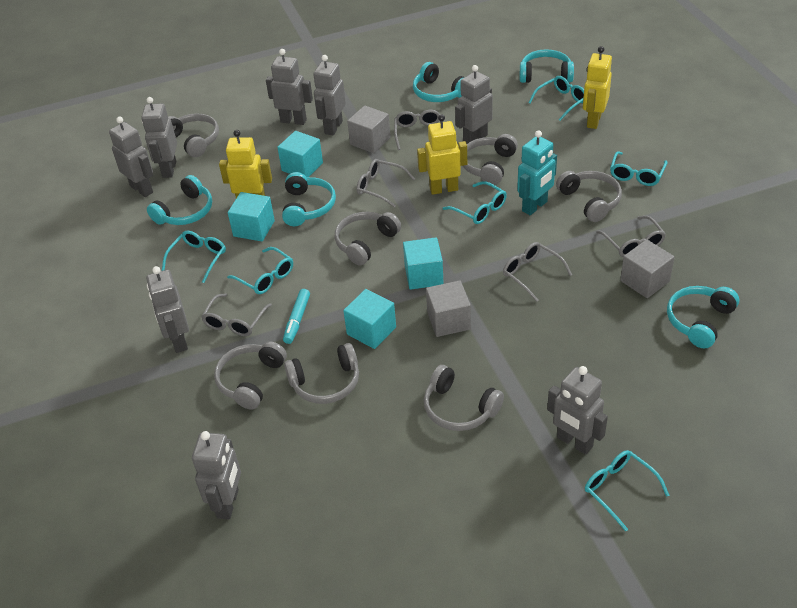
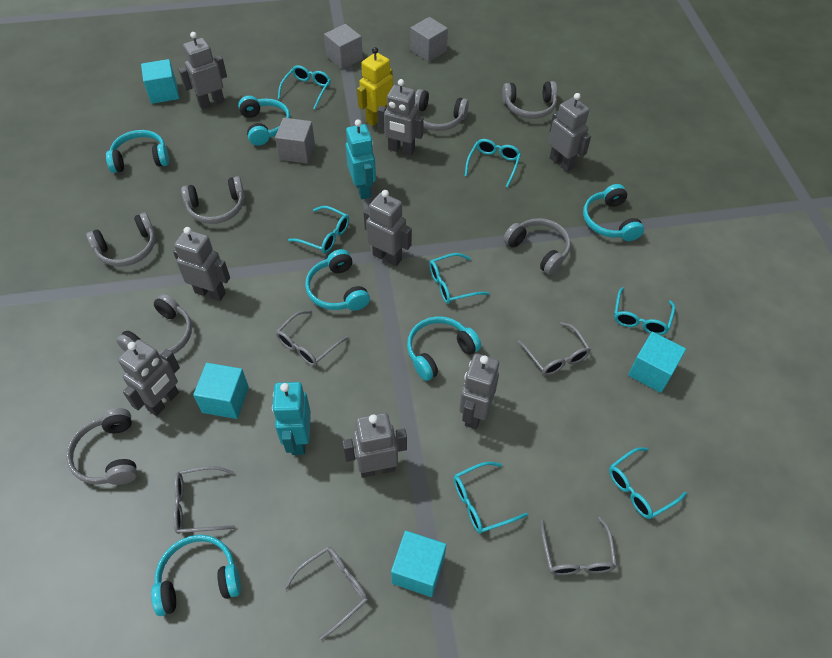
turquoise glasses: [162,230,226,283] [227,247,293,294] [443,181,507,224] [528,76,584,121] [585,450,670,531] [610,151,668,186] = 6 -> [278,65,331,109] [288,206,349,253] [429,253,489,304] [454,462,528,534] [465,139,521,187] [609,447,687,519] [614,287,675,335] = 7
turquoise headphones: [147,175,212,225] [282,172,336,226] [413,62,465,102] [520,49,574,83] [667,286,739,348] = 5 -> [106,130,169,173] [151,534,241,616] [238,96,291,146] [305,249,370,311] [407,316,481,381] [583,184,644,241] = 6
turquoise marker: [283,289,310,344] = 1 -> none = 0
turquoise robot: [517,130,557,215] = 1 -> [272,382,311,455] [346,119,376,199] = 2
yellow robot: [219,130,272,198] [417,114,467,195] [583,46,612,129] = 3 -> [357,47,393,126] = 1

